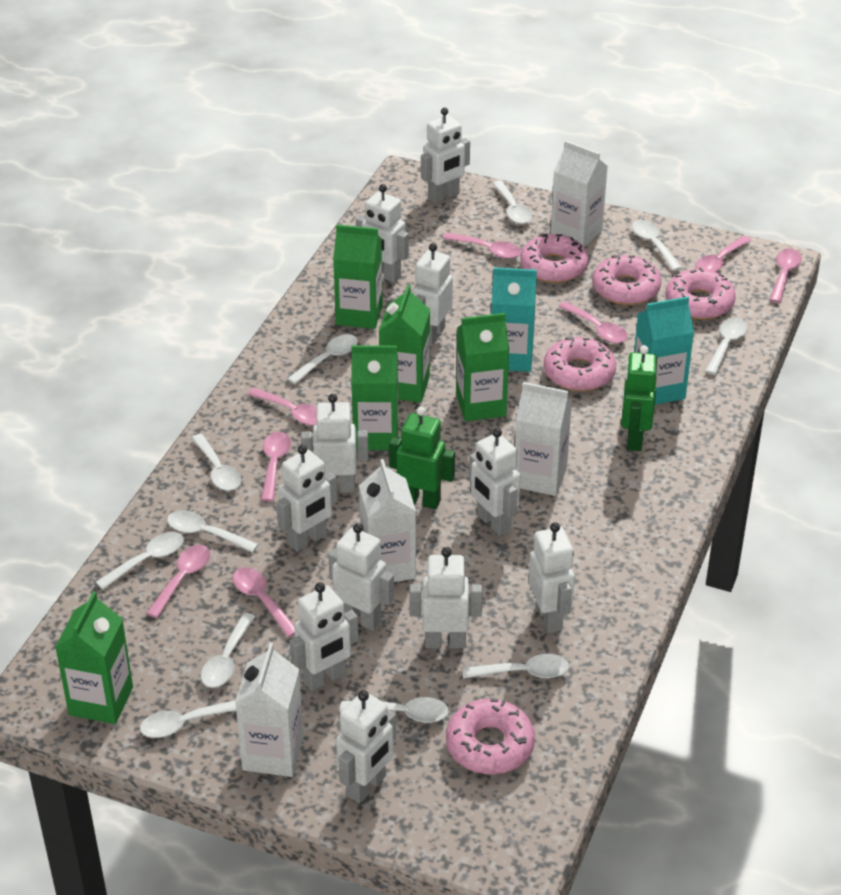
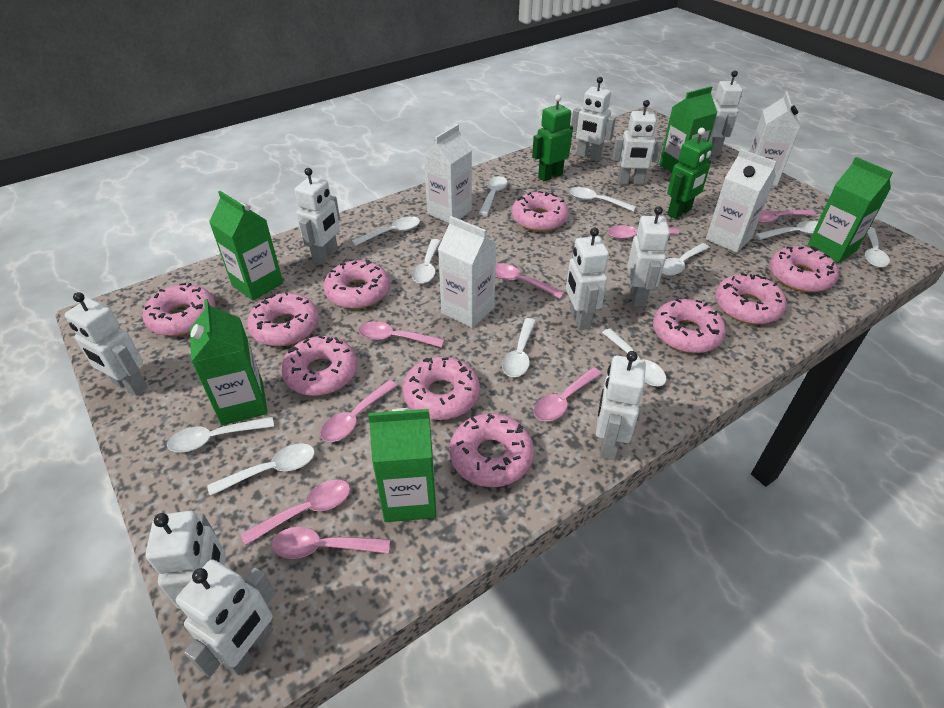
pink donut: [446,699,535,774] [520,234,588,283] [544,336,616,391] [592,255,661,305] [666,268,736,320] = 5 -> [143,283,216,336] [247,291,319,346] [281,335,357,396] [324,259,390,309] [403,357,480,420] [449,413,534,487] [512,191,569,232] [653,299,726,353] [715,273,787,324] [769,246,839,292] = 10
turquoise carton: [491,267,537,372] [634,296,694,405] = 2 -> none = 0
white robot: [276,445,337,552] [290,582,359,691] [301,394,368,492] [328,523,394,631] [336,690,396,803] [356,184,409,283] [410,547,483,649] [413,243,453,346] [421,107,470,204] [469,428,520,536] [529,522,575,633] = 11 -> [65,292,148,396] [145,511,226,609] [176,559,275,677] [295,168,340,265] [566,228,609,330] [571,77,616,161] [596,351,646,460] [612,100,663,185] [628,206,670,307] [709,71,743,155] = 10

